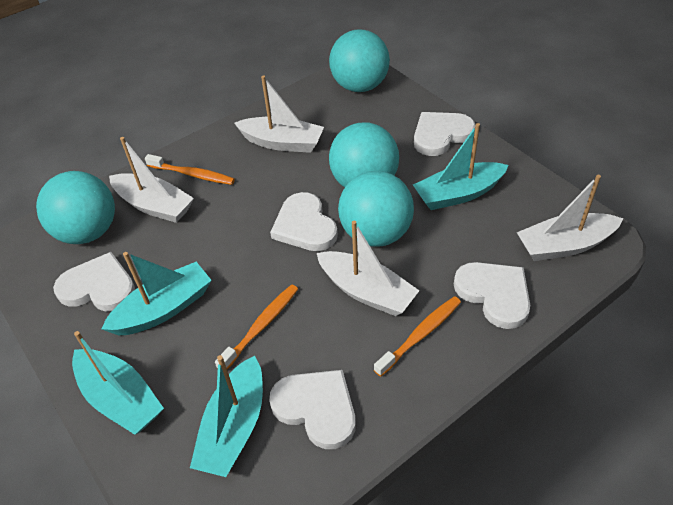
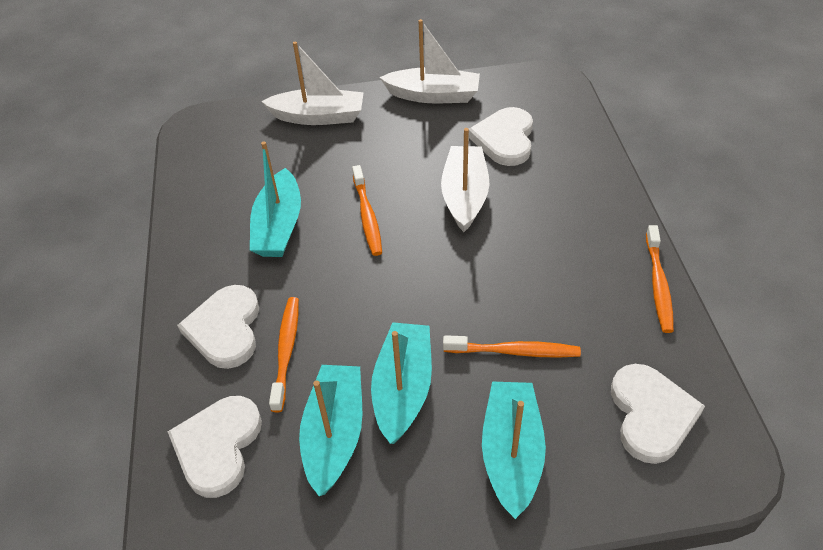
orange toothbrush: [145,154,235,185] [215,284,298,369] [374,296,461,377] = 3 -> [269,297,299,412] [352,165,382,256] [443,335,581,358] [646,225,674,333] = 4
turquoise ball: [36,171,115,244] [329,30,390,92] [329,123,399,187] [338,171,414,247] = 4 -> none = 0
white boat: [109,137,194,223] [234,75,324,153] [317,221,419,316] [517,175,623,261] = 4 -> [261,42,364,125] [379,19,480,103] [441,128,489,232] = 3
white heart: [53,252,135,312] [269,370,356,449] [270,192,338,251] [414,112,476,156] [454,262,530,329] = 5 -> [168,396,262,498] [177,285,259,369] [469,107,533,166] [611,364,705,464] = 4

